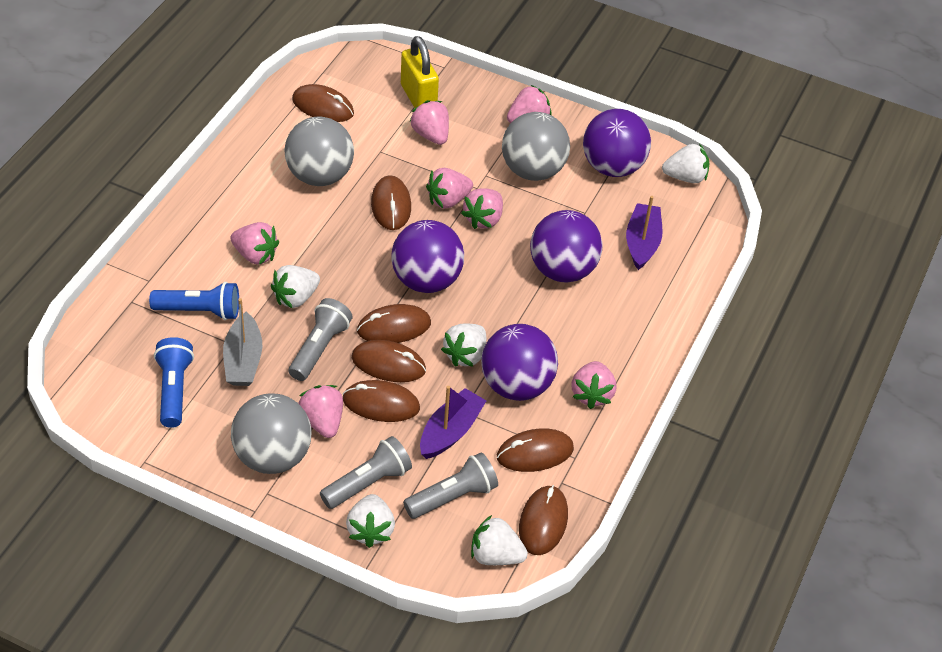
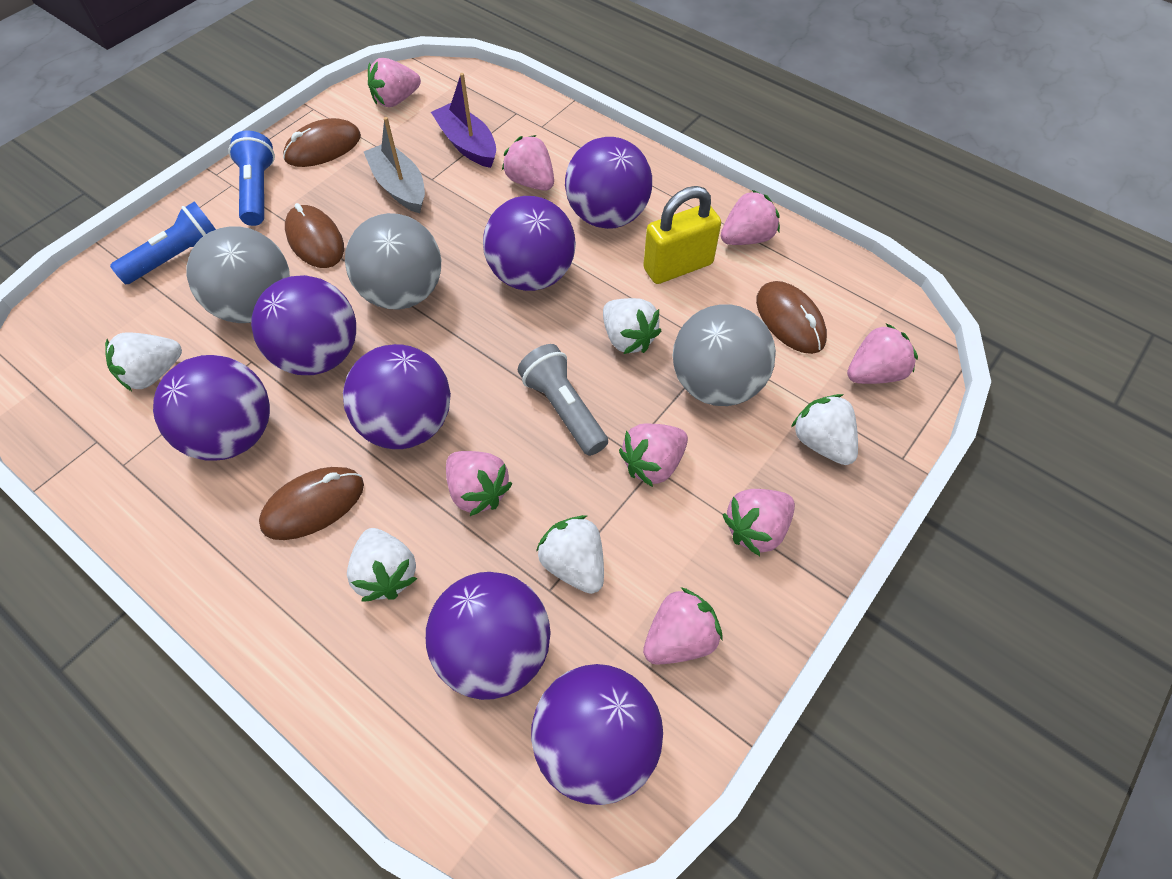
brown mouse: [292,84,354,122] [342,380,420,422] [352,340,426,382] [357,304,431,343] [371,175,411,230] [497,429,574,472] [519,485,568,555] = 7 -> [259,467,364,540] [283,118,361,167] [285,203,344,268] [756,281,827,354] = 4
grey flashlight: [289,298,353,381] [320,436,412,509] [403,453,498,519] = 3 -> [518,344,608,456] = 1
pink strawberry: [230,222,279,265] [298,385,343,438] [409,100,449,145] [426,168,473,209] [461,188,503,229] [507,85,552,123] [571,361,616,409] = 7 -> [368,58,421,107] [446,451,513,516] [502,135,554,191] [619,424,688,487] [643,587,722,665] [721,190,780,245] [722,489,795,556] [847,323,918,384] = 8
purple ball: [391,220,464,293] [481,324,558,401] [530,210,602,282] [583,109,651,177] = 4 -> [153,355,270,461] [251,275,356,375] [343,344,451,449] [426,572,551,700] [483,196,576,291] [531,664,663,805] [565,137,652,229] = 7
purple boat: [420,386,486,459] [626,196,663,270] = 2 -> [431,73,496,168] = 1

